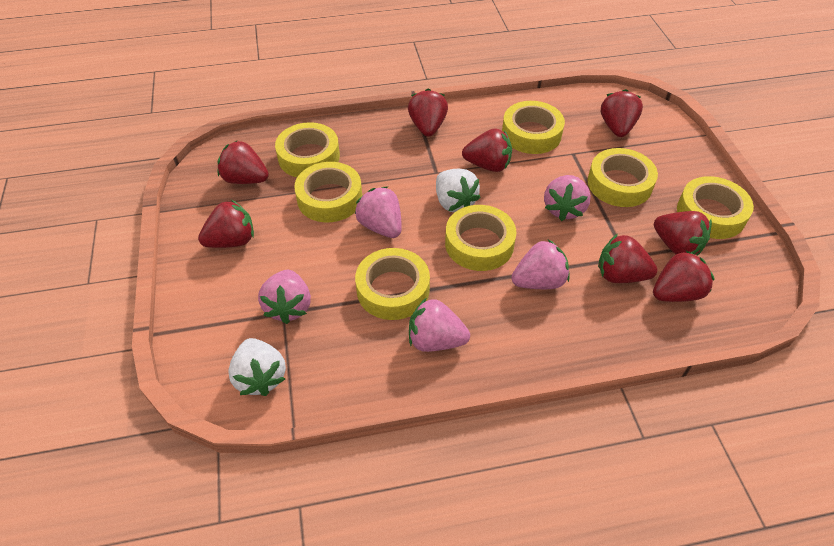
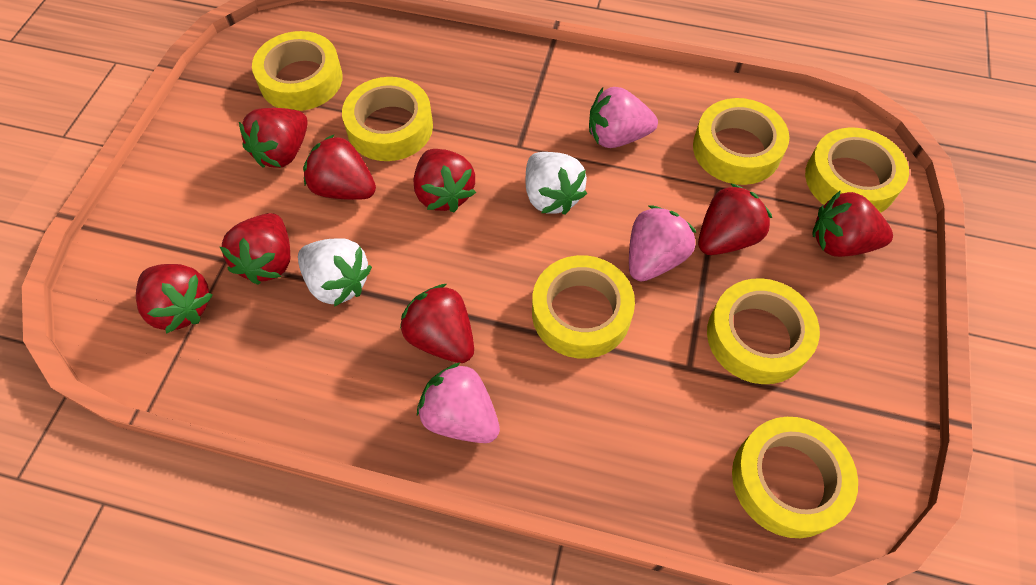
pink strawberry: [258,270,311,324] [355,186,402,238] [409,298,470,352] [511,239,570,289] [544,175,591,221] = 5 -> [417,362,500,443] [589,87,658,148] [629,206,696,281] = 3

